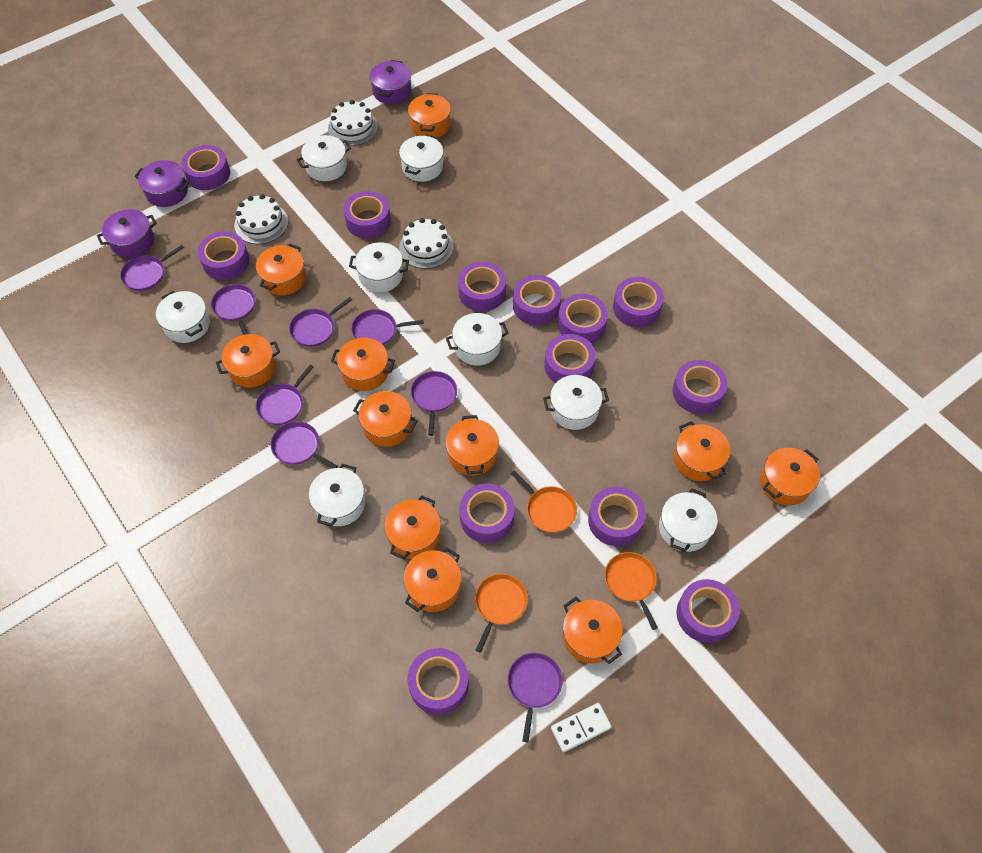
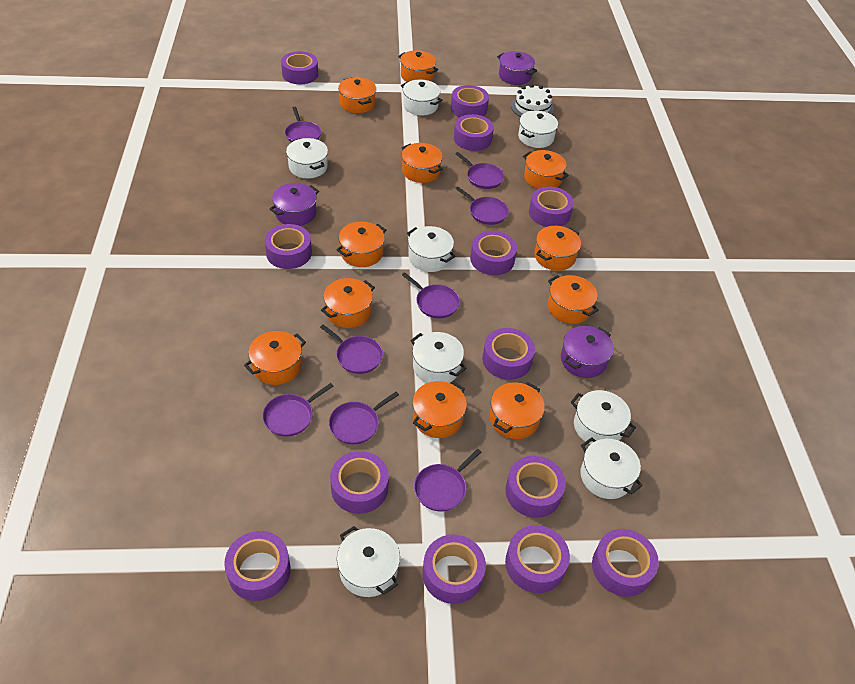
orange pan: [475,574,528,653] [511,471,577,533] [605,552,658,630] = 3 -> none = 0
white cake: [234,194,288,244] [328,100,378,146] [399,218,454,269] = 3 -> [511,84,554,117] = 1
white domino: [551,703,612,752] = 1 -> none = 0

